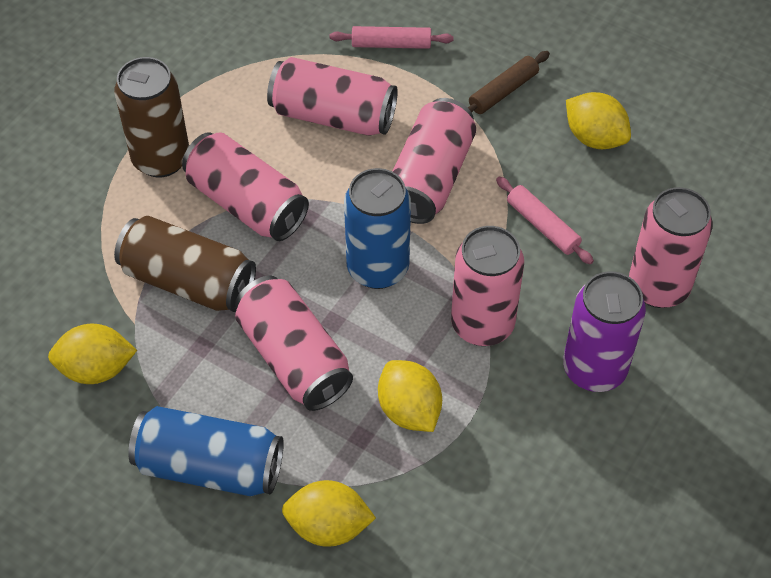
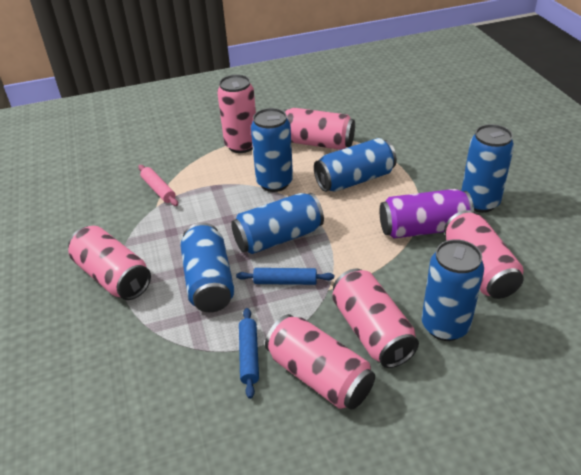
blue can: [128,406,284,496] [344,168,411,289] = 2 -> [180,223,235,312] [231,193,324,254] [251,108,293,192] [314,138,397,192] [422,239,484,341] [461,124,514,213] = 6
blue rolling pin: none = 0 -> [236,268,334,285] [239,308,259,399] = 2
brown can: [114,57,189,178] [114,216,256,312] = 2 -> none = 0
brown rolling pin: [467,51,550,114] = 1 -> none = 0
pink rolling pin: [329,26,453,49] [496,177,594,264] = 2 -> [138,165,178,206] = 1
yellow lemon: [48,324,137,384] [282,480,376,547] [378,360,442,432] [566,92,631,149] = 4 -> none = 0

